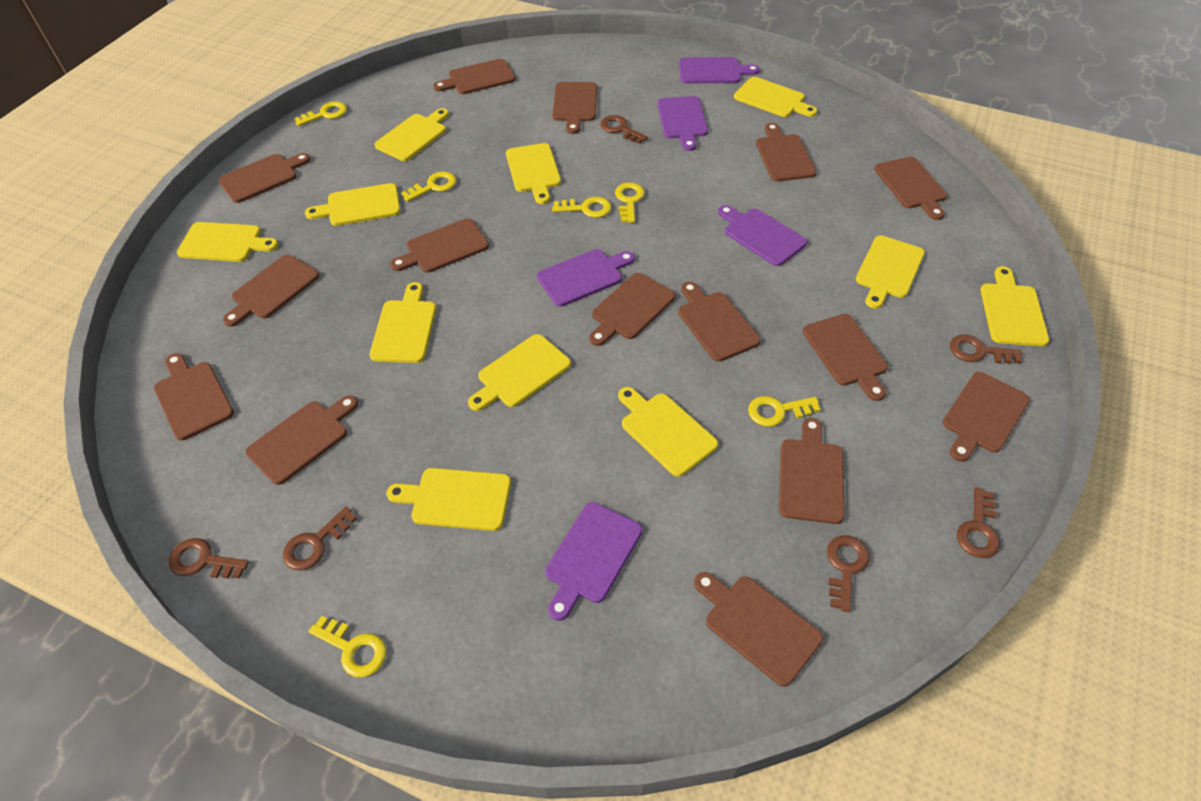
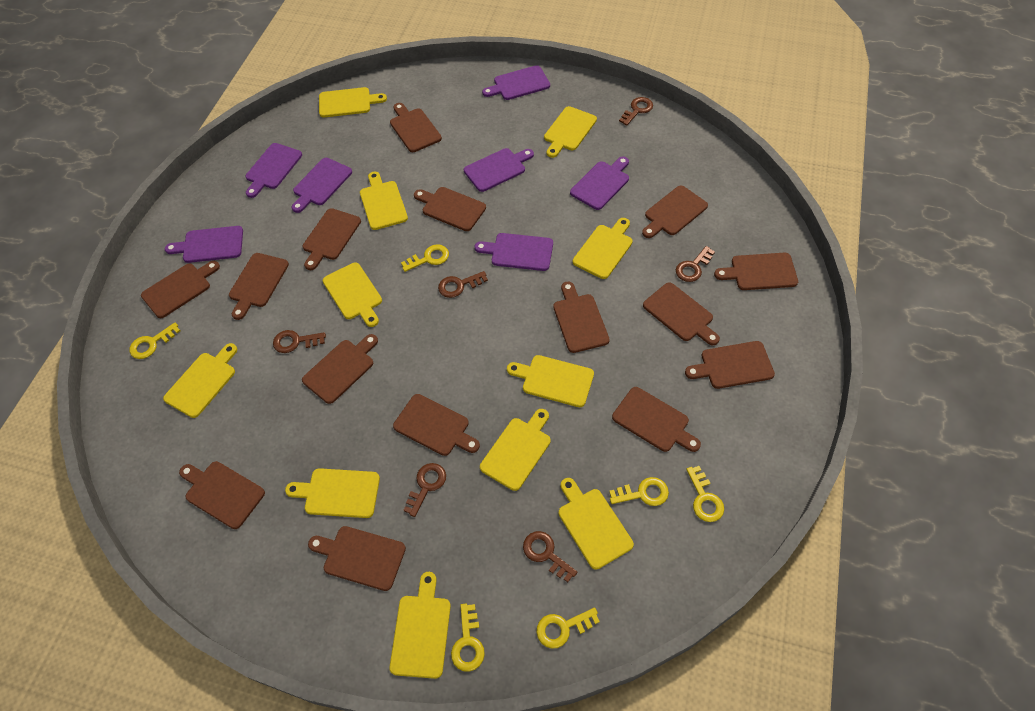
purple cutting board: [537,249,635,306] [545,502,642,621] [657,96,708,151] [679,57,760,84] [718,205,807,266] = 5 -> [165,226,243,263] [245,143,302,198] [292,158,352,213] [464,148,534,192] [475,233,553,271] [482,65,550,100] [570,157,629,210] = 7

